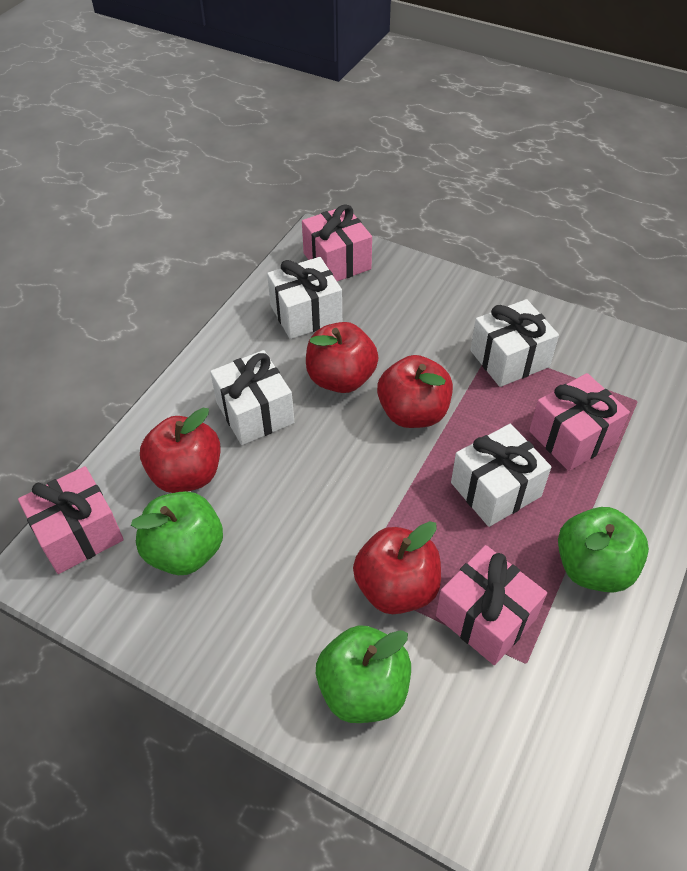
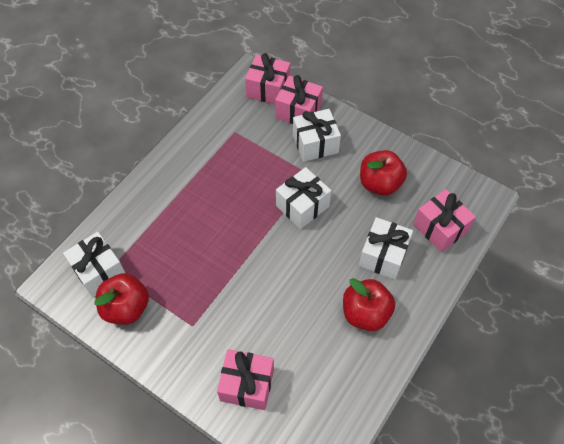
green apple: [131,491,223,575] [316,625,411,723] [558,507,649,593] = 3 -> none = 0
red apple: [140,408,220,493] [306,322,379,393] [353,521,441,614] [377,355,453,428] = 4 -> [94,273,149,325] [343,278,395,331] [360,150,407,196] = 3

